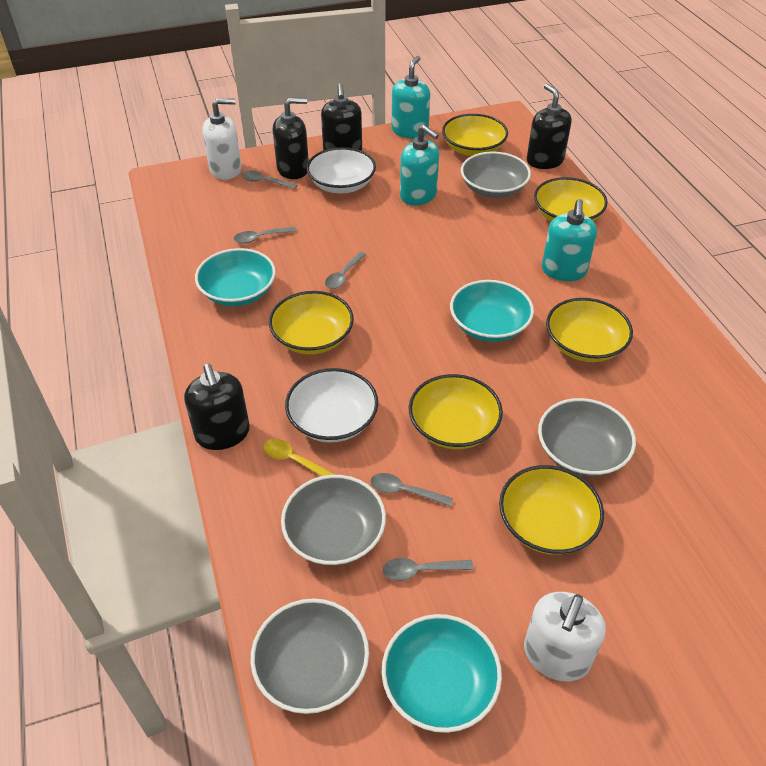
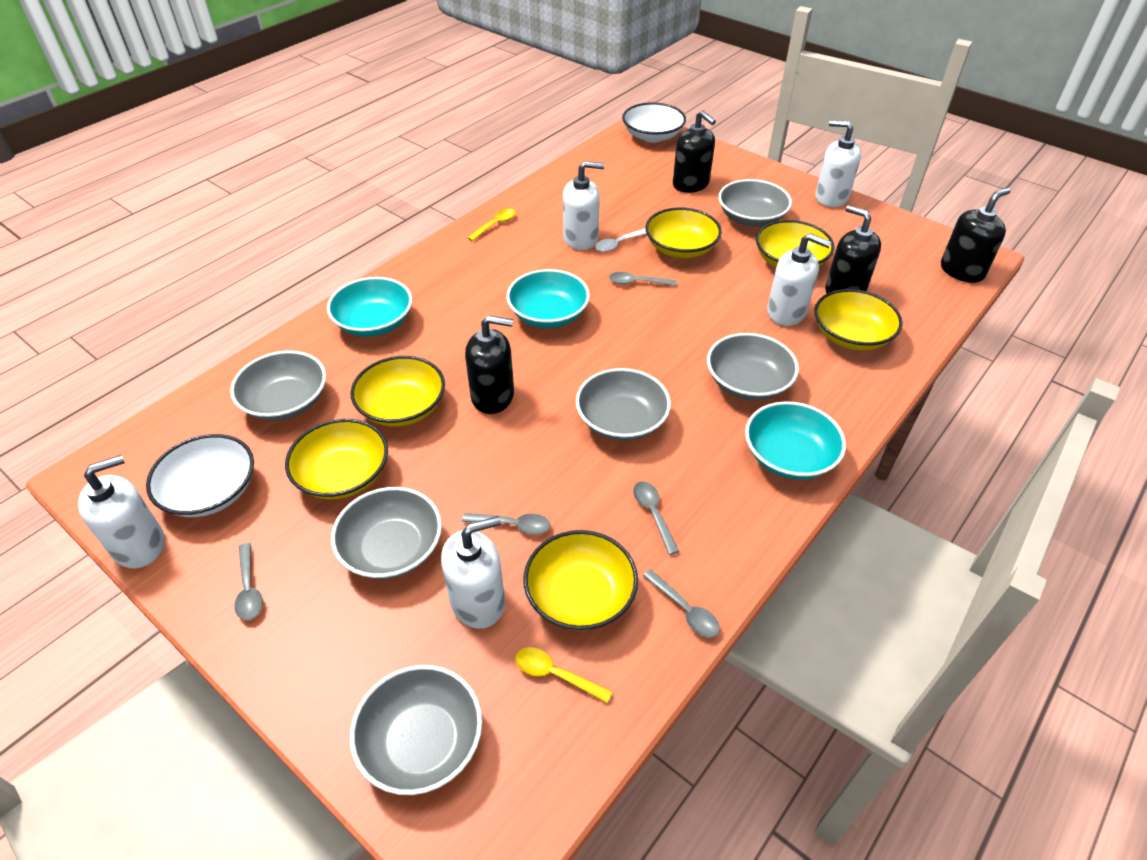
grey bowl: [251,598,369,714] [281,475,386,566] [461,151,531,198] [538,398,636,477] = 4 -> [230,351,326,421] [331,487,442,579] [350,665,482,795] [576,368,671,441] [707,333,799,401] [718,179,792,227] = 6
turquoise soap dispenser: [392,56,430,139] [400,125,439,205] [542,199,597,281] = 3 -> none = 0
white soap dispenser: [203,98,242,180] [524,592,606,681] = 2 -> [78,455,165,568] [441,516,505,629] [563,161,604,250] [767,233,831,326] [815,120,861,207] = 5
white spoon: none = 0 -> [595,229,646,252] = 1
yellow spoon: [263,439,336,476] = 1 -> [467,209,516,241] [515,647,612,703] = 2

